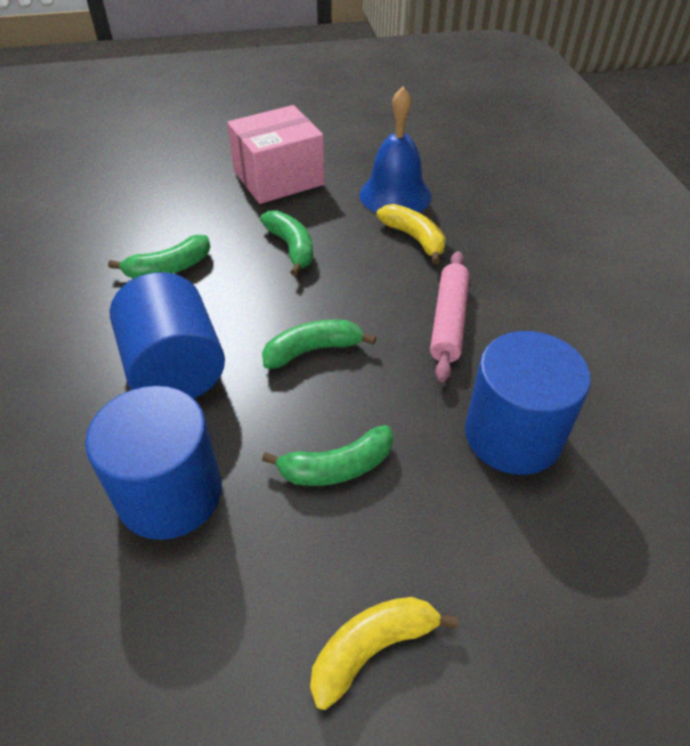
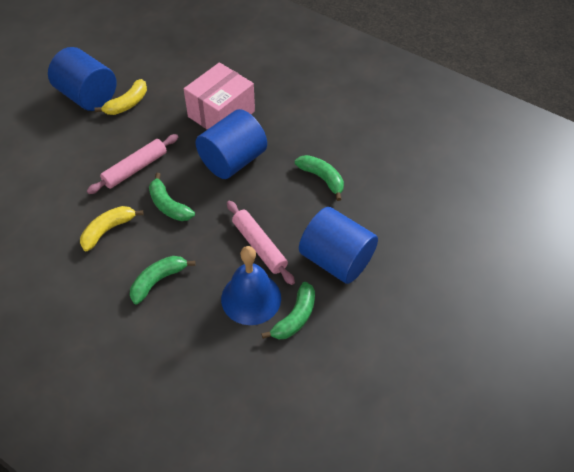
pink rolling pin: [430,251,469,382] = 1 -> [87,134,178,194] [227,201,295,285] = 2

